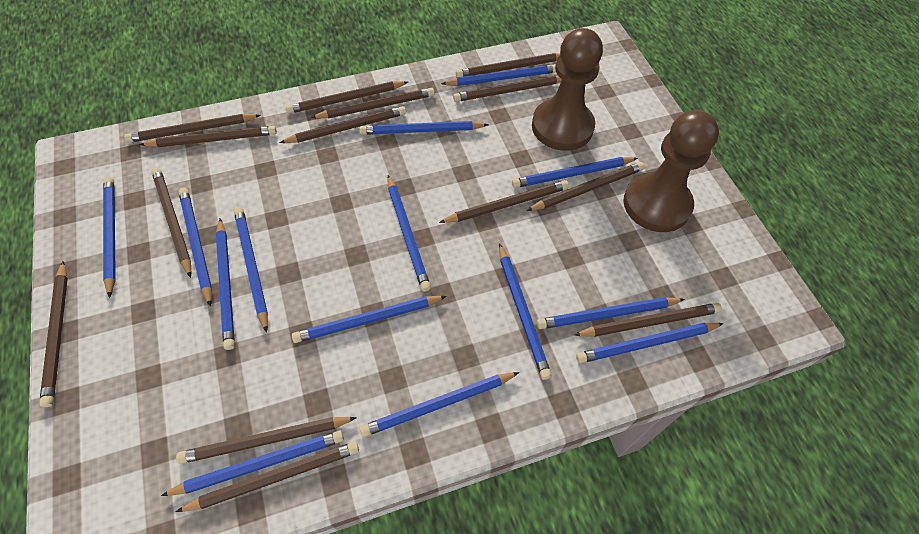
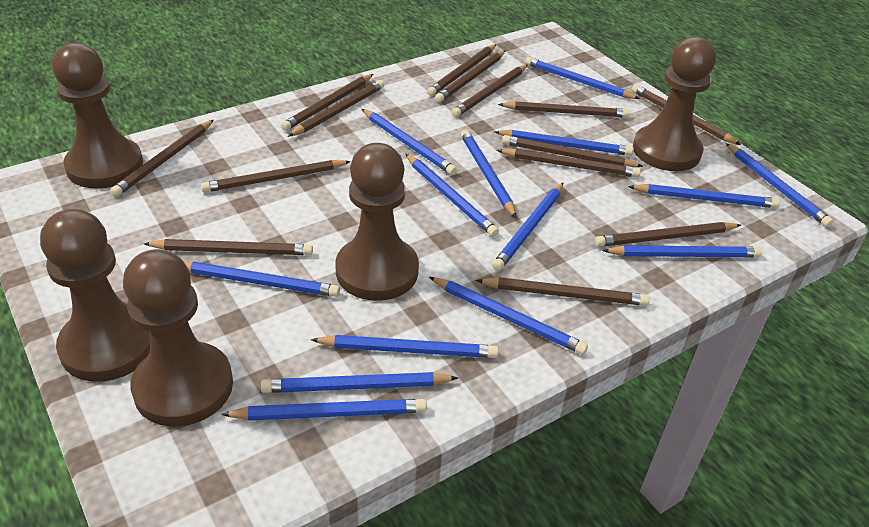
brown pawn: [532,28,603,151] [623,110,719,232] = 2 -> [40,209,150,382] [52,43,143,189] [123,249,233,426] [335,143,419,301] [633,37,716,171] = 5

